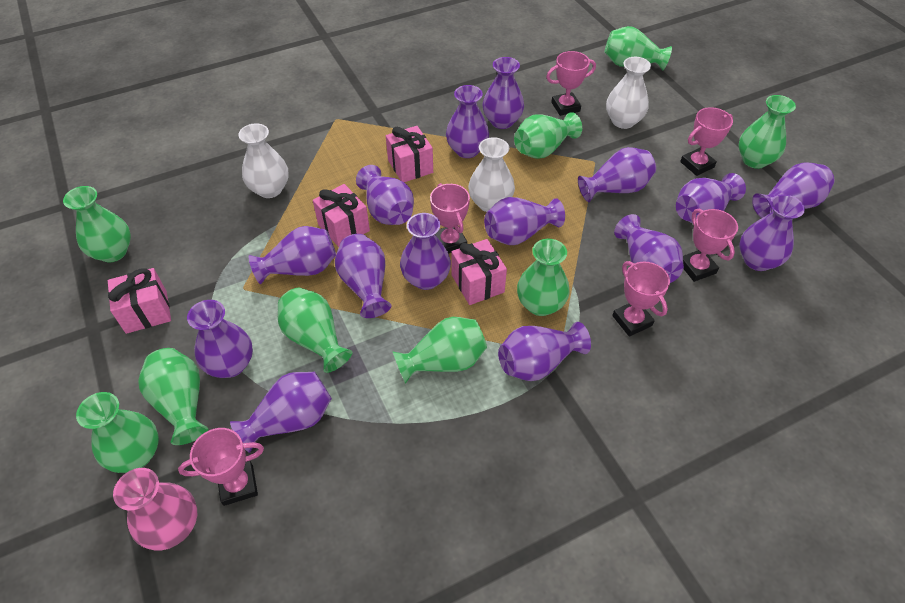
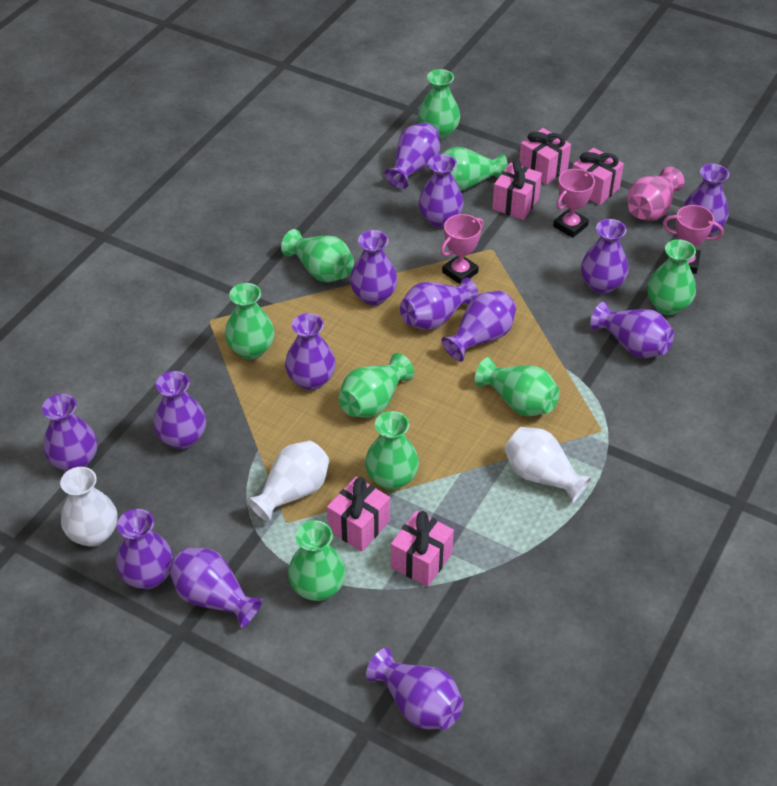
pink gift: [108,268,171,334] [313,184,370,247] [386,126,433,182] [452,239,507,305] = 4 -> [327,477,390,552] [391,511,454,587] [492,160,542,220] [519,128,571,185] [573,148,624,205] = 5
pink trophy: [178,428,264,506] [430,183,470,254] [546,51,596,116] [612,261,670,337] [680,107,733,176] [683,208,738,282] = 6 -> [440,214,483,284] [553,169,595,238] [663,205,724,274] = 3
purple vase: [187,300,253,378] [230,372,332,453] [249,226,336,284] [335,234,391,318] [356,165,414,225] [400,213,451,290] [446,85,489,158] [483,57,524,129] [484,197,565,245] [498,322,591,381] [578,147,656,202] [614,214,684,283] [676,173,746,223] [739,194,805,271] [752,162,834,218] = 15 -> [42,394,97,471] [116,509,173,589] [153,371,206,449] [169,547,263,628] [285,313,336,390] [350,230,398,305] [366,648,464,729] [384,122,440,189] [400,278,479,330] [418,154,464,228] [441,291,516,361] [581,219,629,294] [591,302,674,358] [683,164,729,237] = 14

